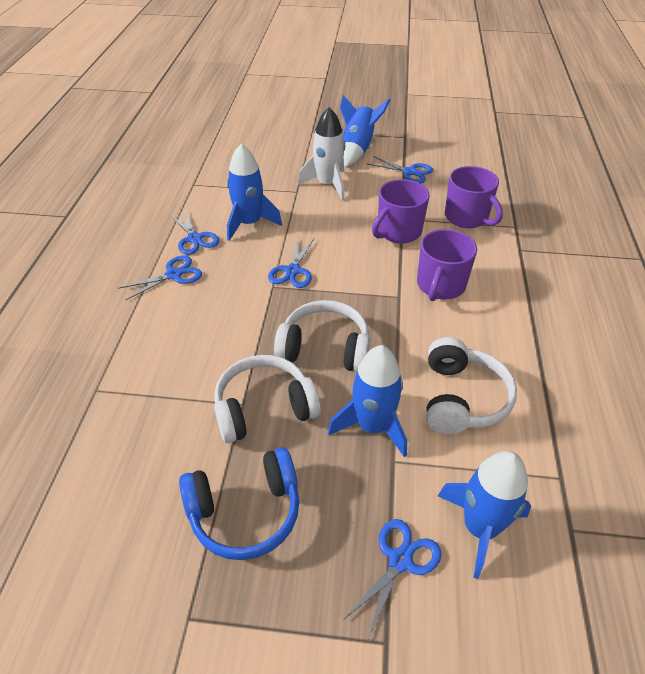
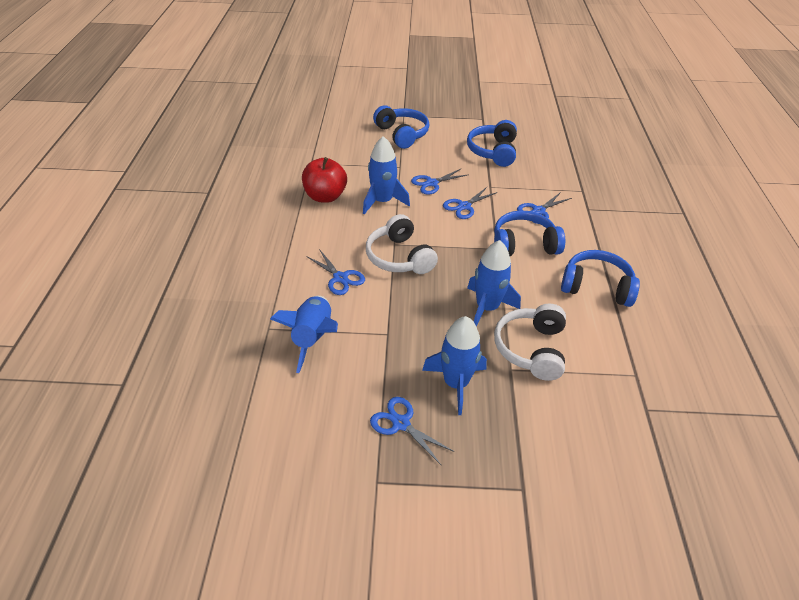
blue headphones: [179,447,299,560] = 1 -> [373,105,429,149] [467,120,517,167] [494,211,565,256] [561,250,640,307] = 4
purple mug: [372,179,430,243] [417,229,477,301] [445,166,503,228] = 3 -> none = 0
red apple: none = 0 -> [302,157,347,203] = 1
white headphones: [214,355,321,443] [274,300,370,372] [426,337,517,434] = 3 -> [366,214,438,274] [494,303,566,381] = 2
white rocket: [298,107,345,200] = 1 -> none = 0

